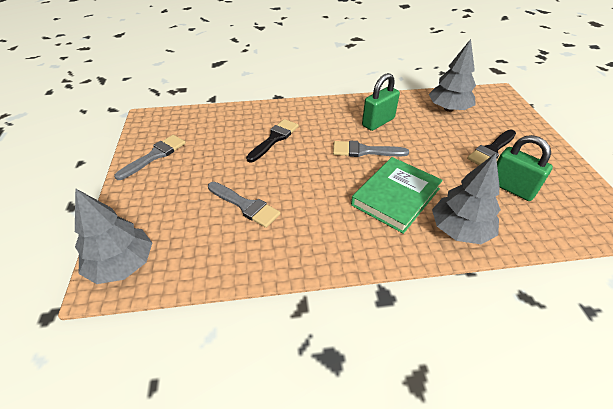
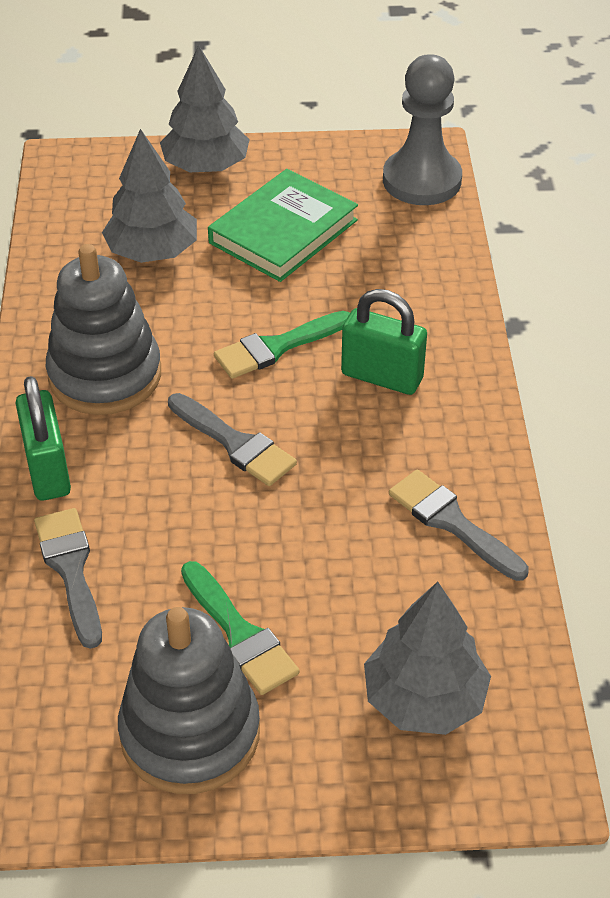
black brush: [246,119,299,163] [467,130,516,165] = 2 -> none = 0
green brush: none = 0 -> [181,561,299,695] [214,311,350,379] = 2
grey pawn: none = 0 -> [383,54,462,205] = 1
grey stacking toy: none = 0 -> [46,244,161,415] [118,607,260,794] = 2

